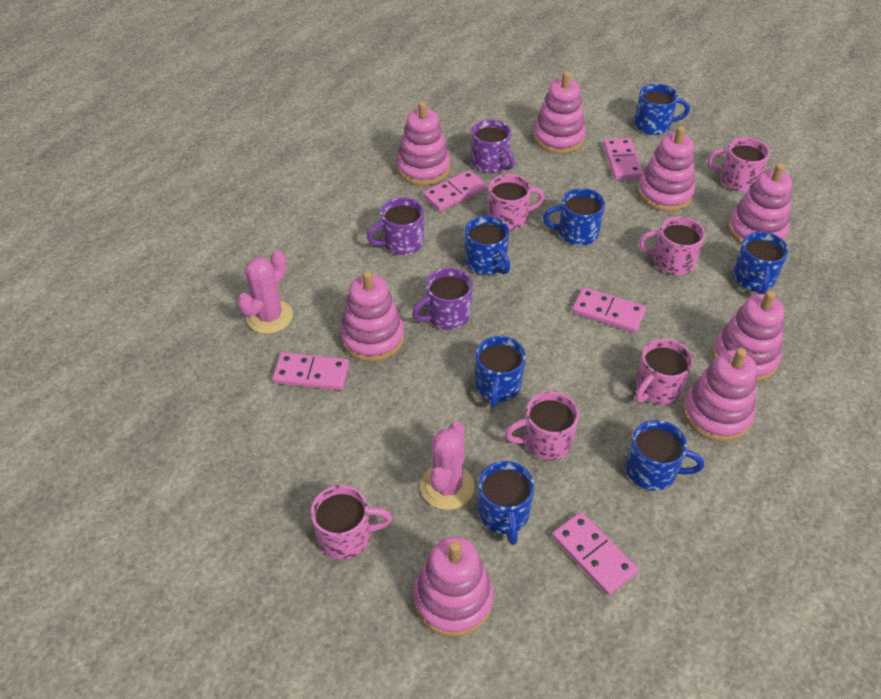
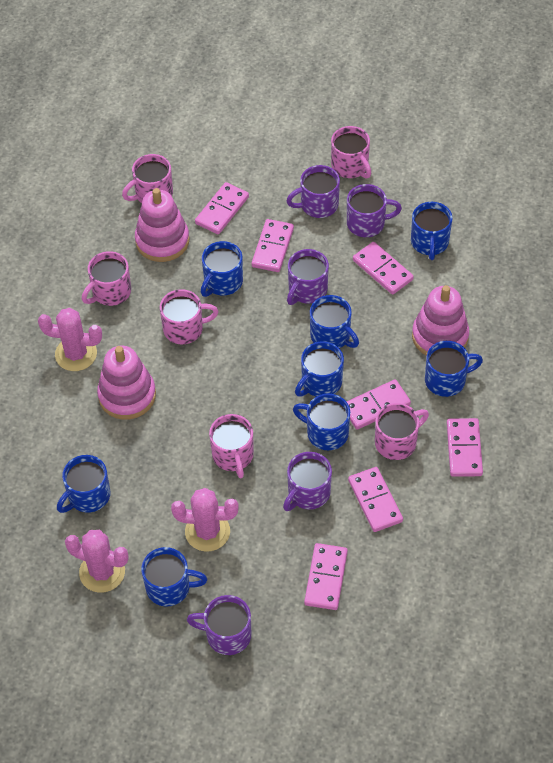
blue mug: [465,216,510,275] [475,336,526,408] [478,461,535,545] [543,188,605,246] [626,420,704,491] [635,84,690,135] [733,232,789,294] = 7 -> [57,455,110,513] [141,547,207,607] [201,241,243,297] [293,394,350,450] [295,341,344,397] [310,295,359,348] [411,202,453,260] [425,341,483,397] = 8
pink cactus: [237,250,293,334] [420,421,475,510] = 2 -> [38,308,102,371] [65,530,129,593] [171,488,239,552] = 3
pink domino: [272,352,349,390] [423,170,487,212] [552,512,638,595] [572,287,646,333] [603,138,643,180] = 5 -> [195,182,249,234] [251,219,294,272] [304,543,348,610] [346,379,411,430] [348,467,403,532] [353,242,414,295] [447,418,483,477] = 7
pink stacking toy: [340,270,405,362] [397,101,450,186] [414,537,494,637] [533,71,586,154] [638,126,695,212] [683,348,757,442] [712,290,785,382] [728,163,792,245] = 8 -> [97,346,156,420] [135,188,189,262] [412,285,469,356] = 3
purple mug: [367,197,424,255] [412,268,473,330] [471,119,514,173] = 3 -> [187,595,251,655] [283,452,332,511] [286,165,340,218] [287,249,329,305] [347,184,402,237] = 5

